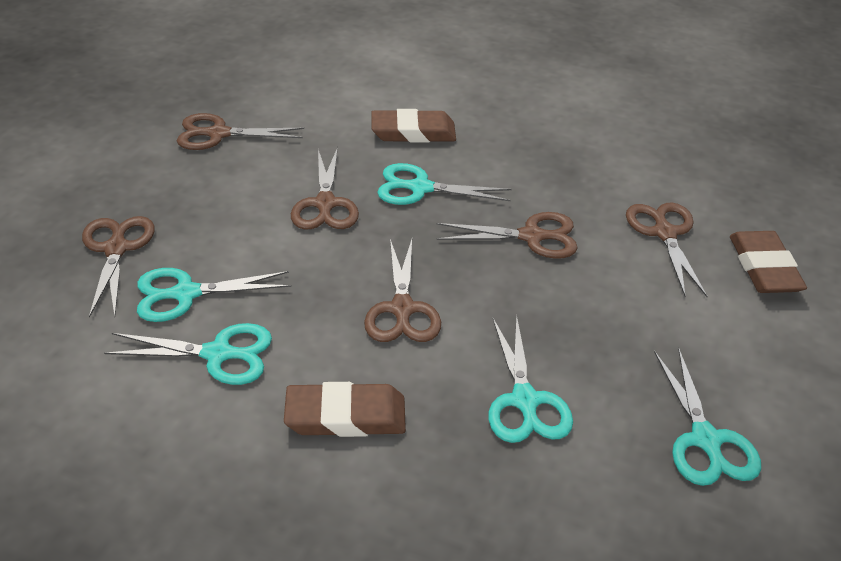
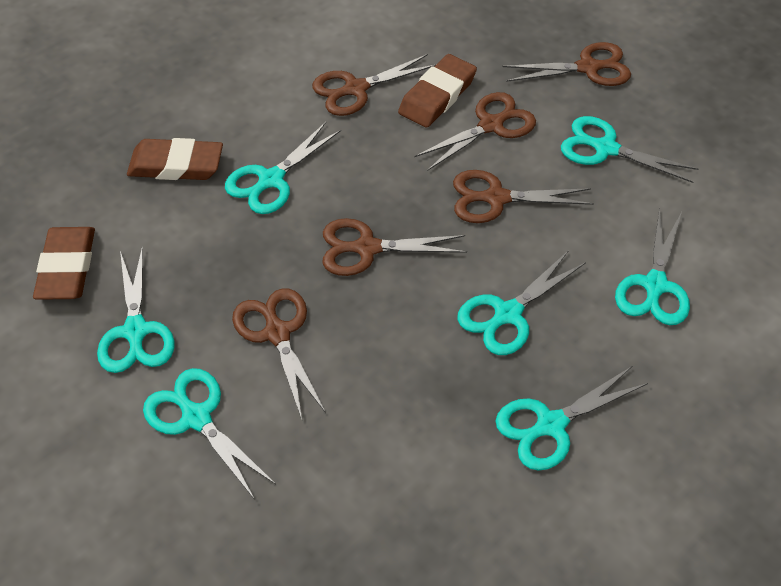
turquoise scissors: [104,323,272,385] [137,268,292,322] [377,163,512,205] [488,314,573,443] [654,348,761,486] = 5 -> [97,246,175,373] [143,368,276,500] [225,122,341,214] [457,250,586,355] [495,366,648,471] [561,116,699,183] [615,208,690,325] = 7

